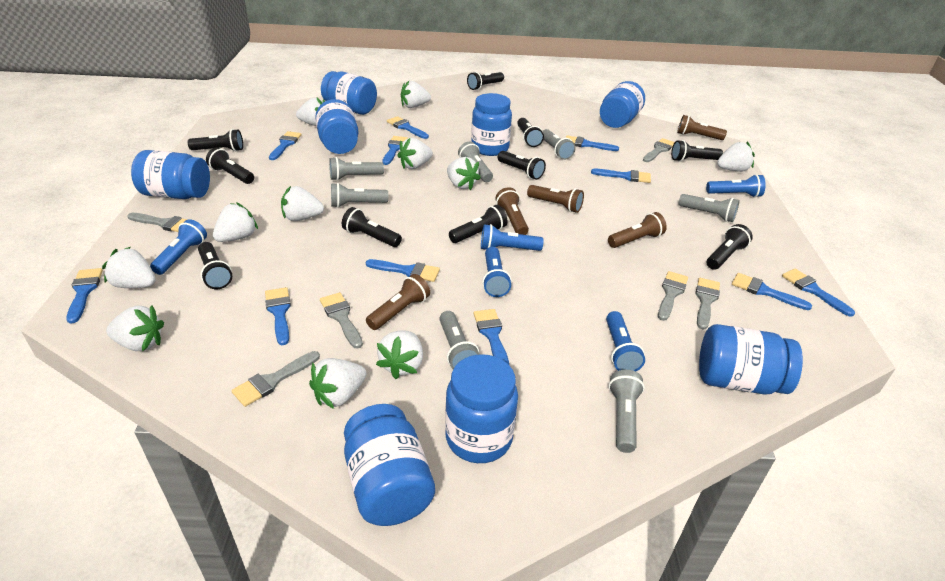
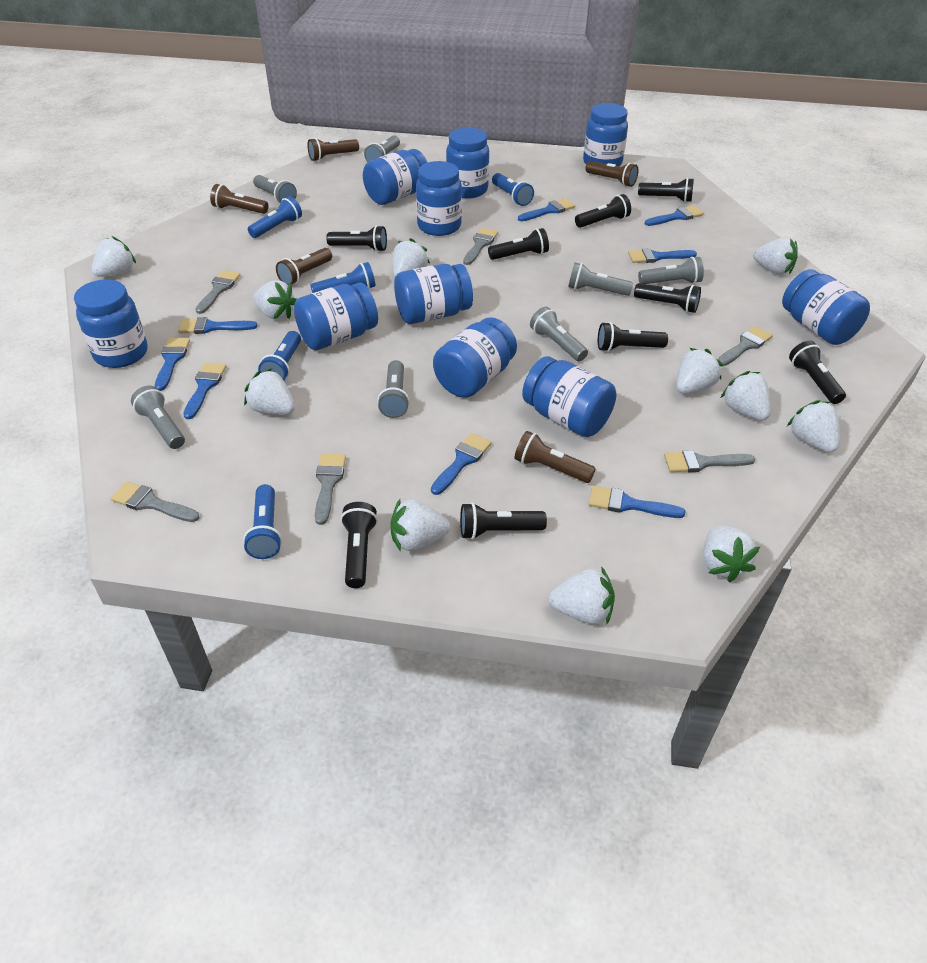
black flashlight: [188,129,243,152] [198,242,232,289] [206,147,254,184] [342,207,402,247] [449,205,507,243] [467,72,504,90] [498,151,546,180] [517,118,544,147] [671,140,723,162] [707,224,753,270] = 10 -> [326,225,387,252] [341,502,378,588] [460,503,547,540] [488,228,549,260] [575,194,631,228] [598,322,668,352] [634,283,701,313] [638,178,694,202] [789,341,846,404] = 9
blue brush: [67,268,103,324] [265,287,291,345] [269,131,302,160] [366,259,440,282] [382,136,408,165] [387,116,429,139] [473,309,509,364] [565,135,619,151] [591,169,651,183] [732,273,812,310] [782,269,855,317] = 11 -> [155,338,190,391] [178,317,257,334] [183,362,226,419] [431,433,492,495] [518,198,575,221] [589,486,685,518] [628,248,697,263] [645,205,704,226] = 8
blue jar: [131,150,210,199] [315,99,359,154] [321,71,377,115] [344,404,435,526] [445,354,518,463] [471,93,512,156] [600,81,645,128] [699,324,803,395] = 8 -> [74,280,148,368] [294,282,378,350] [363,149,428,205] [394,264,473,324] [416,161,462,236] [433,317,517,398] [446,128,489,198] [522,356,616,437] [583,103,628,166] [782,269,870,345] = 10

